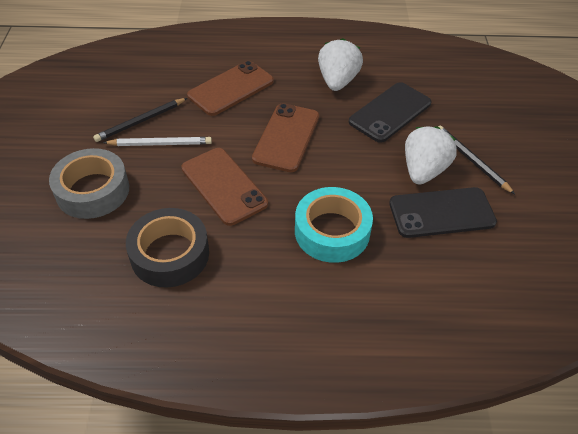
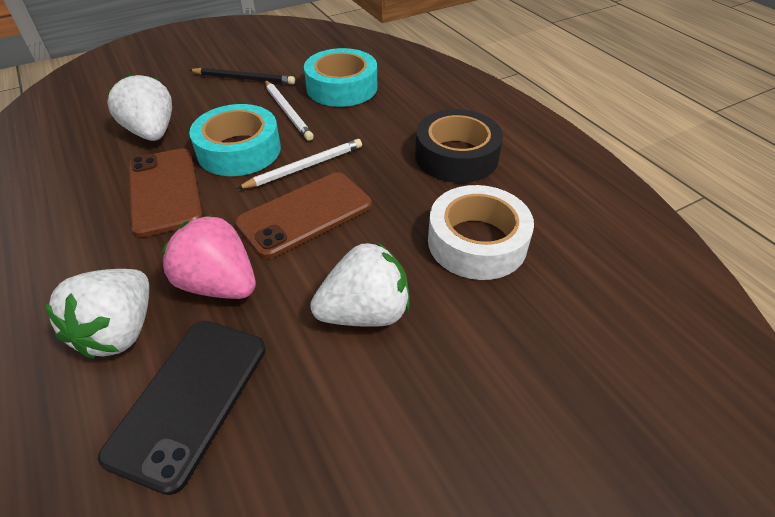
black pencil: [93,98,187,142] [438,126,515,194] = 2 -> [189,67,295,84] = 1
black phone: [349,82,431,143] [389,187,497,238] = 2 -> [98,321,266,495] = 1
brown phone: [181,148,268,226] [187,61,274,116] [252,103,319,172] = 3 -> [129,148,203,237] [236,172,372,259] = 2
grey tape: [49,148,129,219] = 1 -> none = 0
pink strawberry: none = 0 -> [161,215,256,299] = 1
turquoise tape: [295,187,373,263] = 1 -> [189,104,281,176] [304,48,377,107] = 2
white pencil: [103,137,212,146] = 1 -> [237,139,362,189] [265,80,314,141] = 2
white strawberry: [318,38,363,91] [405,126,457,185] = 2 -> [44,269,149,359] [107,74,172,141] [310,242,410,327] = 3
white tape: none = 0 -> [428,185,534,280] = 1

